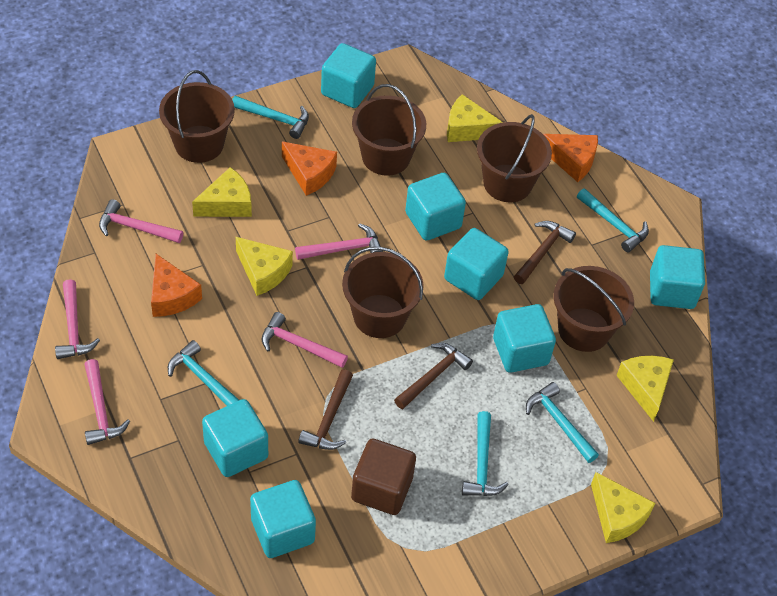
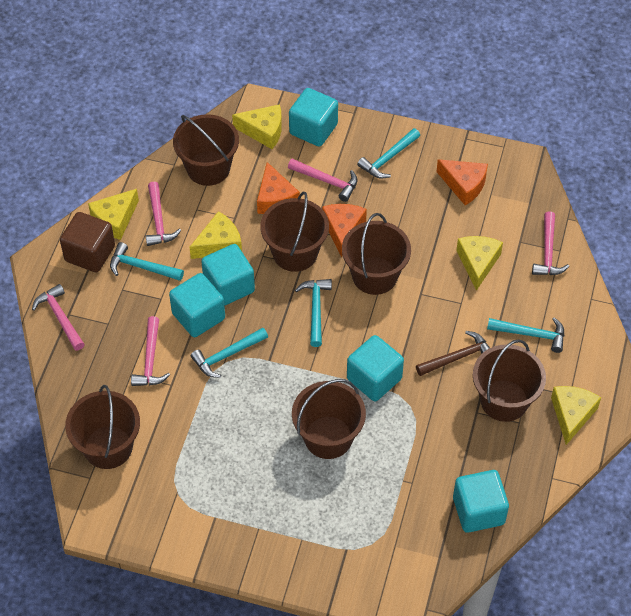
brown bucket: [159,70,235,163] [342,247,424,338] [352,84,426,176] [477,114,552,202] [553,266,634,352] = 5 -> [65,385,140,469] [173,114,239,186] [260,192,329,272] [292,379,366,459] [342,213,411,295] [473,339,546,422] = 6
brown hammer: [298,370,353,450] [394,343,473,409] [514,221,576,284] = 3 -> [416,331,490,376] = 1
turquoise cube: [202,399,268,477] [250,480,316,558] [321,43,376,108] [405,173,466,241] [444,228,509,300] [493,304,556,373] [650,245,705,309] = 7 -> [169,273,225,337] [201,244,255,306] [289,88,338,147] [347,335,404,401] [453,470,509,533] = 5

